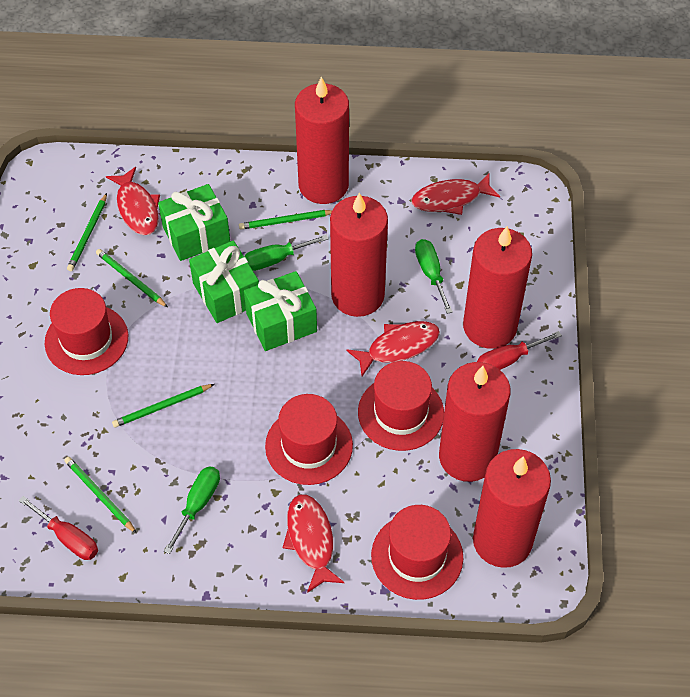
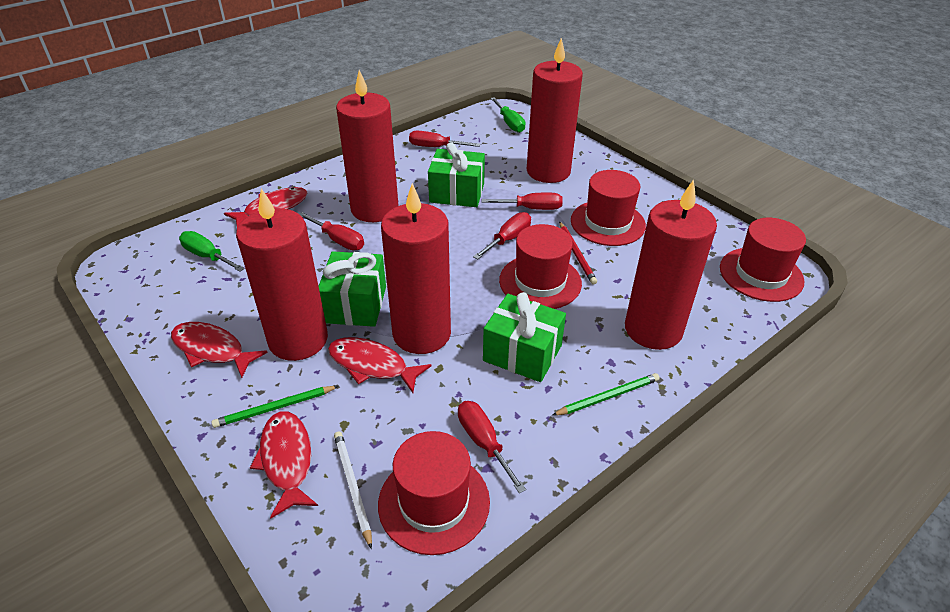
green pencil: [64,457,137,534] [67,193,107,271] [96,249,168,307] [112,384,214,428] [239,210,332,230] = 5 -> [211,386,339,428] [552,373,660,416] = 2
green screwdriver: [164,466,220,554] [244,235,329,271] [415,239,453,314] = 3 -> [179,231,245,272] [490,97,526,133] = 2
red pencil: none = 0 -> [559,221,597,285] = 1
red screwdriver: [19,496,98,560] [477,331,562,370] = 2 -> [299,212,364,250] [409,131,480,147] [458,401,526,493] [473,212,531,260] [482,193,563,210] = 5
white pencil: none = 0 -> [334,431,372,549] = 1

